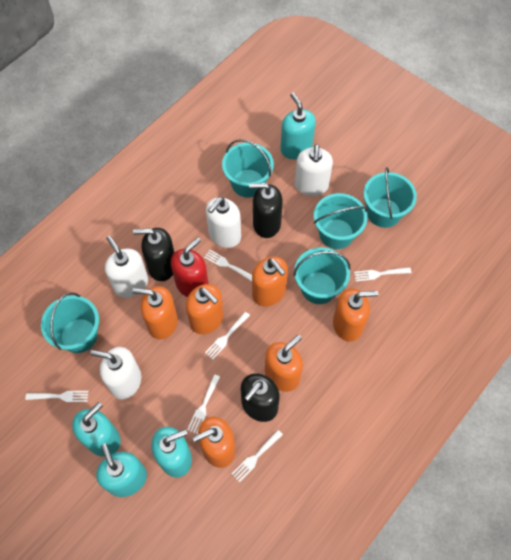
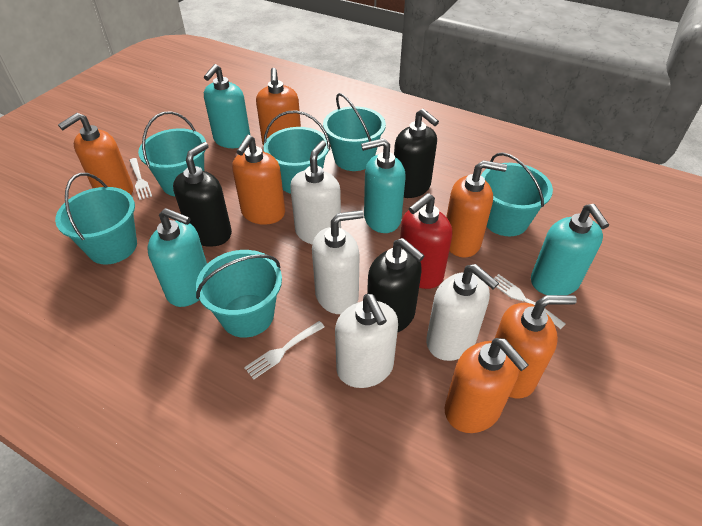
turquoise bucket: [41,292,99,353] [222,139,274,198] [293,247,351,304] [314,193,368,249] [363,167,417,228] = 5 -> [55,173,137,265] [138,111,206,196] [196,250,282,338] [264,110,330,194] [323,93,386,171] [481,152,553,236] = 6
white fork: [25,391,88,402] [187,374,220,434] [204,249,252,281] [205,312,250,359] [231,430,283,482] [354,267,411,282] = 6 -> [129,158,152,200] [244,321,325,380] [494,274,565,329] = 3

